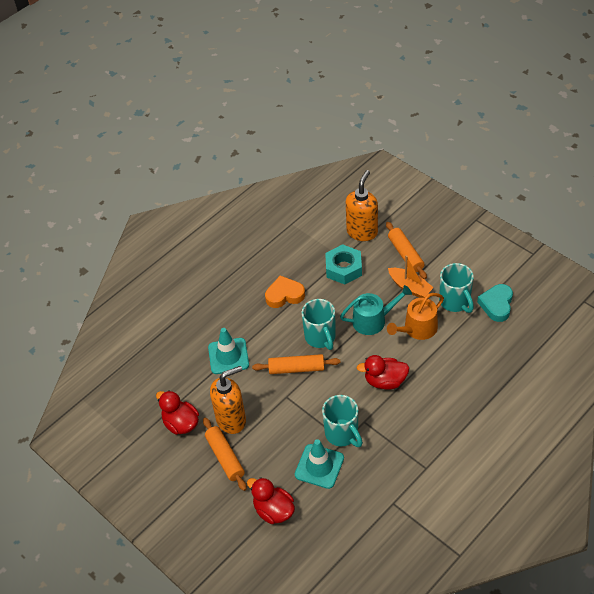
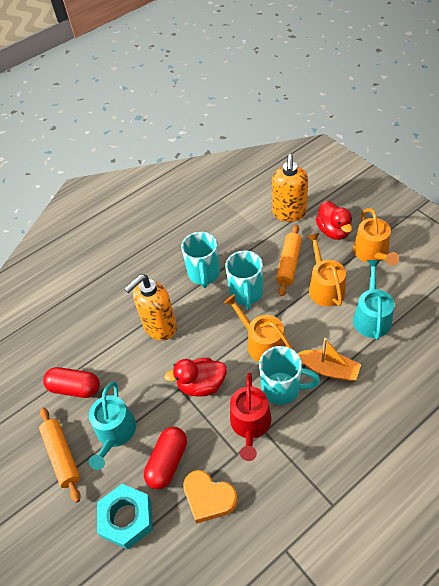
orange rolling pin: [203,418,247,491] [252,354,340,374] [386,222,427,279] = 3 -> [39,407,81,503] [276,225,302,297] = 2
orange watering can: [387,293,444,340] = 1 -> [224,294,292,362] [307,233,346,306] [353,208,399,266] = 3
red capsule: none = 0 -> [43,367,100,398] [144,427,187,489] = 2
red duck: [156,390,199,435] [247,477,295,524] [357,355,409,390] = 3 -> [164,358,227,397] [316,201,352,240] = 2
red watering can: none = 0 -> [230,373,271,461] = 1
turquoise heart: [477,284,513,322] = 1 -> none = 0
turquoise traffic cone: [208,328,249,374] [295,439,344,489] = 2 -> none = 0
turquoise watering can: [340,285,412,335] = 1 -> [89,382,136,470] [353,260,394,340] = 2

